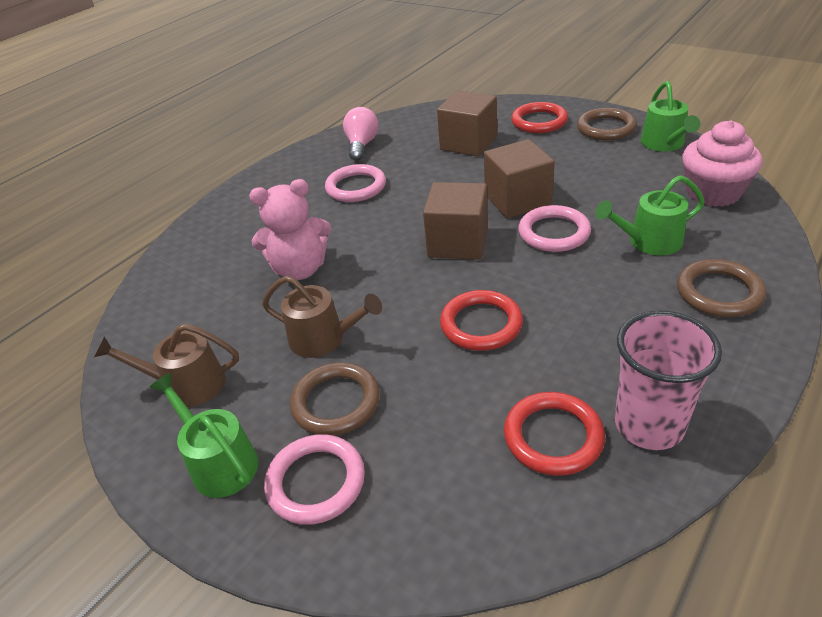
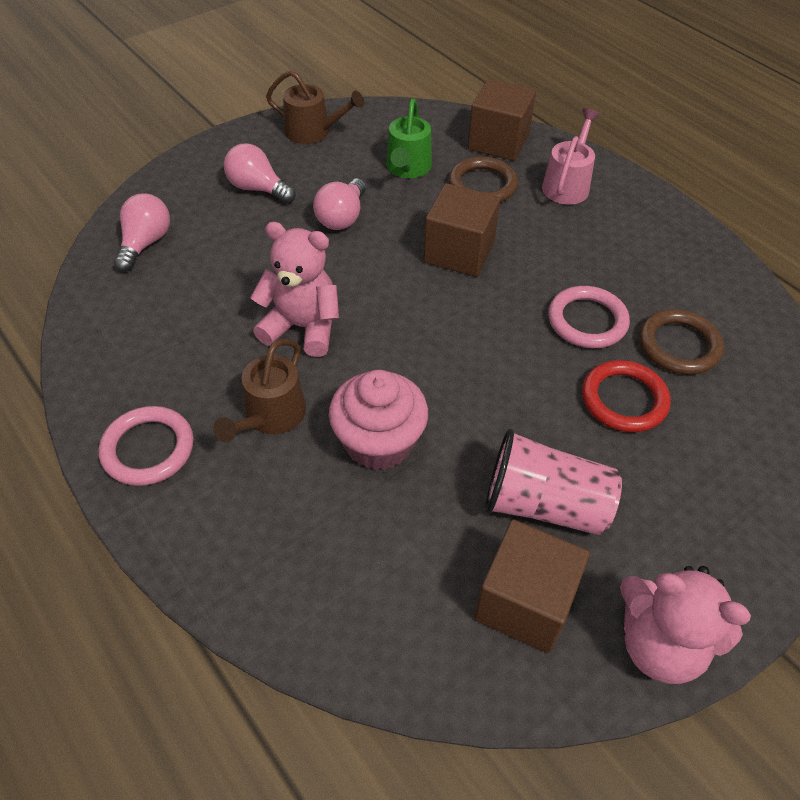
brown ring: [290,362,380,436] [577,108,637,140] [677,259,766,317] = 3 -> [449,156,518,202] [639,309,724,375] = 2
green watering can: [150,373,258,498] [595,175,705,255] [641,81,700,152] = 3 -> [386,99,432,178] = 1
pink light bulb: [343,107,379,161] = 1 -> [114,194,170,272] [224,143,296,203] [313,178,366,230] = 3
pink ring: [264,434,365,525] [325,164,386,202] [518,205,591,252] = 3 -> [99,406,194,486] [548,286,630,348] = 2
pink teddy bear: [249,179,331,280] = 1 -> [250,222,339,357] [620,566,751,684] = 2
pink watering can: none = 0 -> [542,109,600,205] = 1
red ring: [440,290,523,351] [504,392,605,476] [511,102,568,133] = 3 -> [582,360,671,432] = 1

